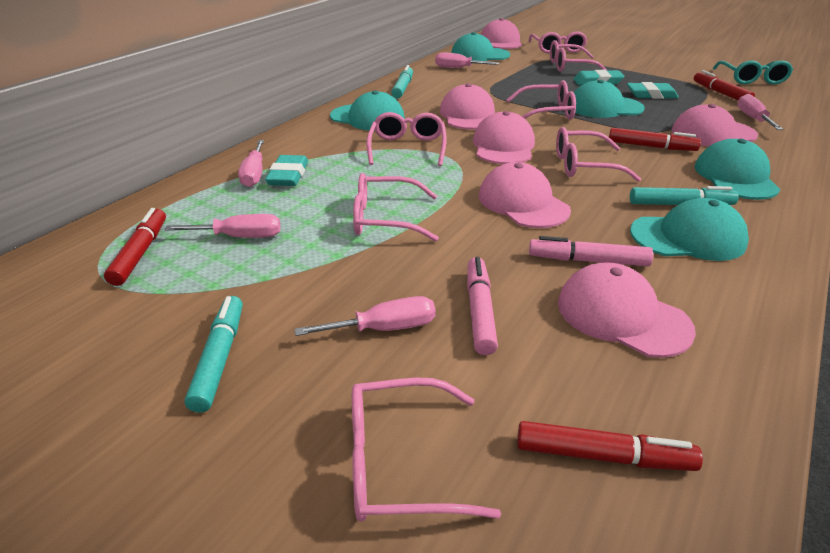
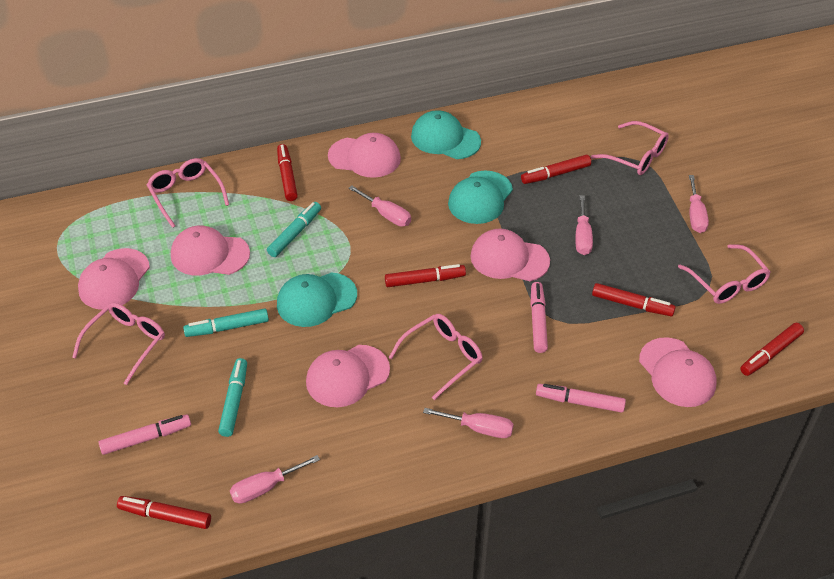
pink glasses: [352,377,501,522] [353,173,439,242] [367,112,447,166] [506,80,576,120] [529,31,588,53] [550,40,607,71] [556,127,641,182] = 7 -> [72,302,165,385] [147,158,229,228] [389,314,483,400] [591,121,669,175] [678,244,771,304] = 5
pink marker: [467,257,498,355] [529,236,653,266] = 2 -> [99,414,191,455] [530,282,548,353] [536,384,626,413] = 3
red marker: [104,208,166,286] [517,421,703,471] [609,128,701,151] [694,70,755,101] = 4 -> [117,496,211,529] [277,144,298,201] [385,264,466,287] [521,155,591,184] [592,283,676,316] [740,323,804,376] = 6
turquoise cap: [330,90,405,131] [451,32,510,61] [574,79,645,118] [630,198,749,261] [695,139,781,200] = 5 -> [277,272,357,327] [411,110,481,159] [448,171,513,224] = 3
turquoise eraser: [265,155,308,186] [573,70,625,85] [627,82,679,99] = 3 -> none = 0
turquoise glasses: [713,60,793,84] = 1 -> none = 0

